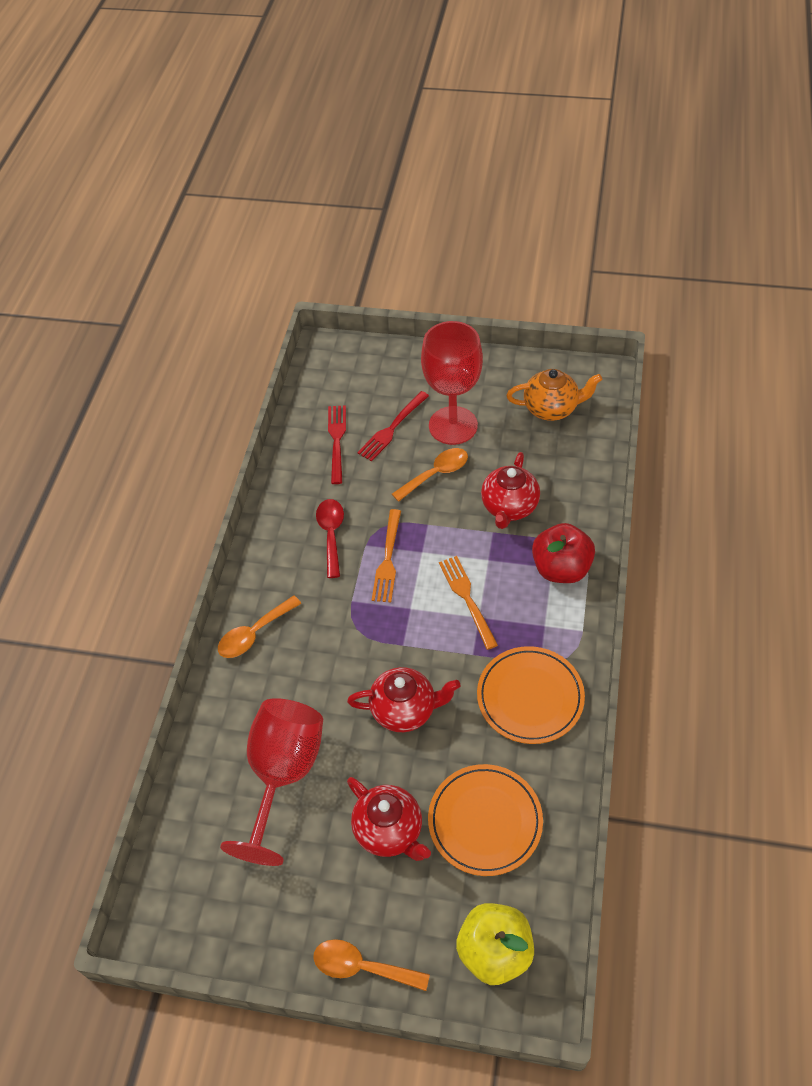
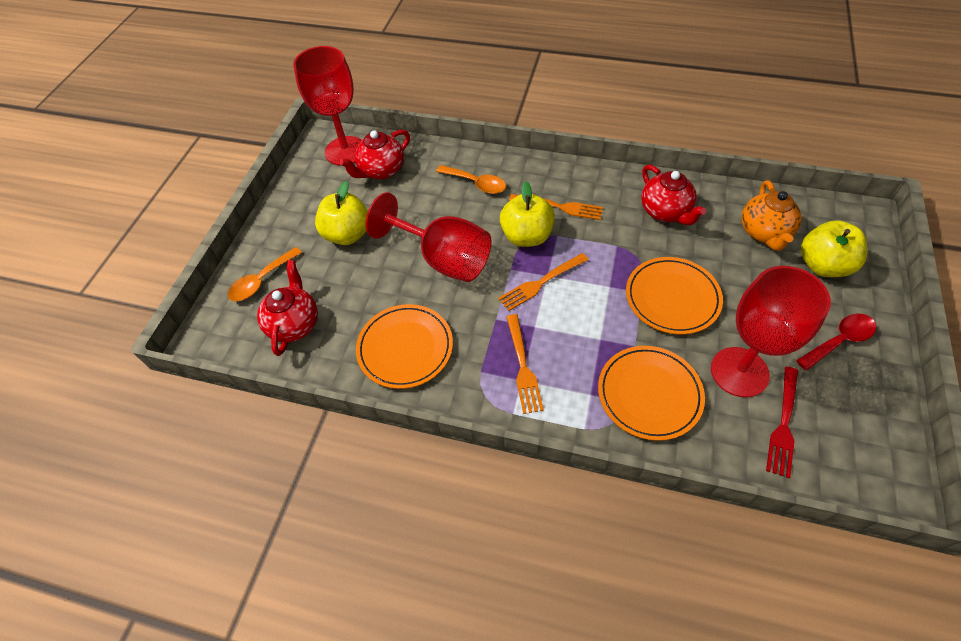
orange fork: [372,509,401,602] [439,556,498,650] = 2 -> [498,253,588,311] [506,314,544,414] [509,194,603,220] = 3
orange plate: [428,764,543,876] [477,646,585,744] = 2 -> [356,304,453,389] [598,346,705,441] [626,257,723,334] = 3
orange spoon: [218,595,302,658] [313,939,430,991] [392,448,468,502] = 3 -> [228,247,302,301] [436,165,506,194] = 2
red apple: [532,523,595,583] = 1 -> none = 0
red fork: [328,405,346,484] [357,391,429,461] = 2 -> [766,367,798,478] = 1
red goblet: [220,698,323,866] [421,321,483,445] = 2 -> [293,46,362,166] [365,193,492,282] [711,266,831,397] = 3
yellow apple: [456,903,534,985] = 1 -> [315,181,368,245] [500,181,555,247] [801,220,867,277] = 3

